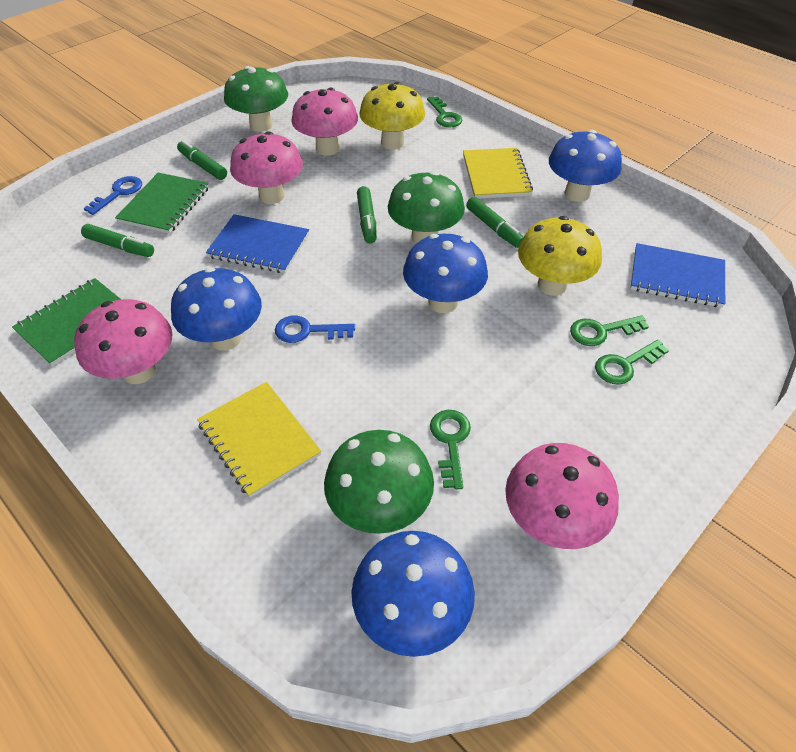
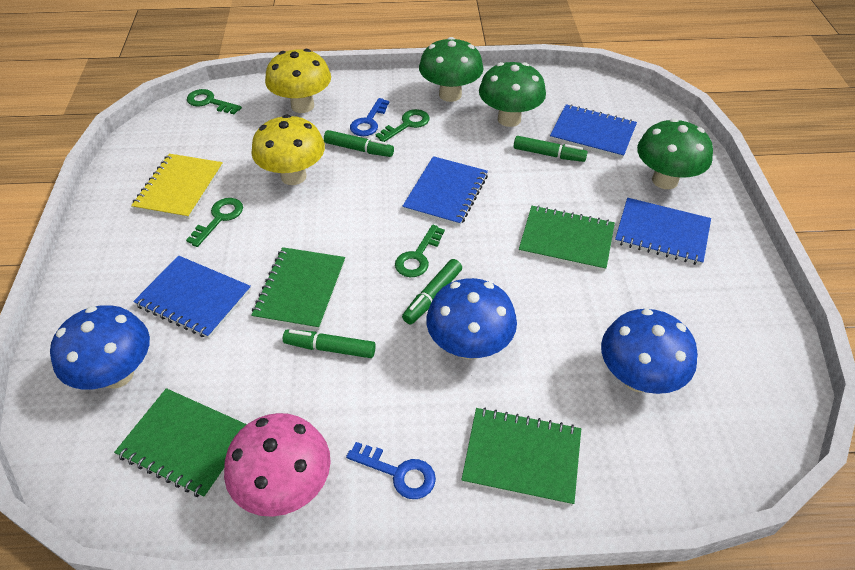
blue mushroom: [171,267,262,351] [352,531,475,657] [403,234,488,313] [549,130,622,202] = 4 -> [50,305,150,390] [426,278,517,360] [601,309,698,394] = 3
blue notebook: [206,214,309,273] [630,243,725,308] = 2 -> [133,256,251,338] [402,156,488,226] [550,104,637,159] [615,198,711,265] = 4
green notebook: [12,278,122,366] [115,173,209,234] = 2 -> [114,388,247,498] [251,247,345,330] [461,407,581,506] [519,205,615,271] = 4
pink mushroom: [74,299,172,384] [230,132,303,204] [291,88,358,156] [505,443,619,549] = 4 -> [224,413,331,517] = 1
yellow notebook: [197,382,321,498] [463,148,533,199] = 2 -> [131,154,223,219] = 1

